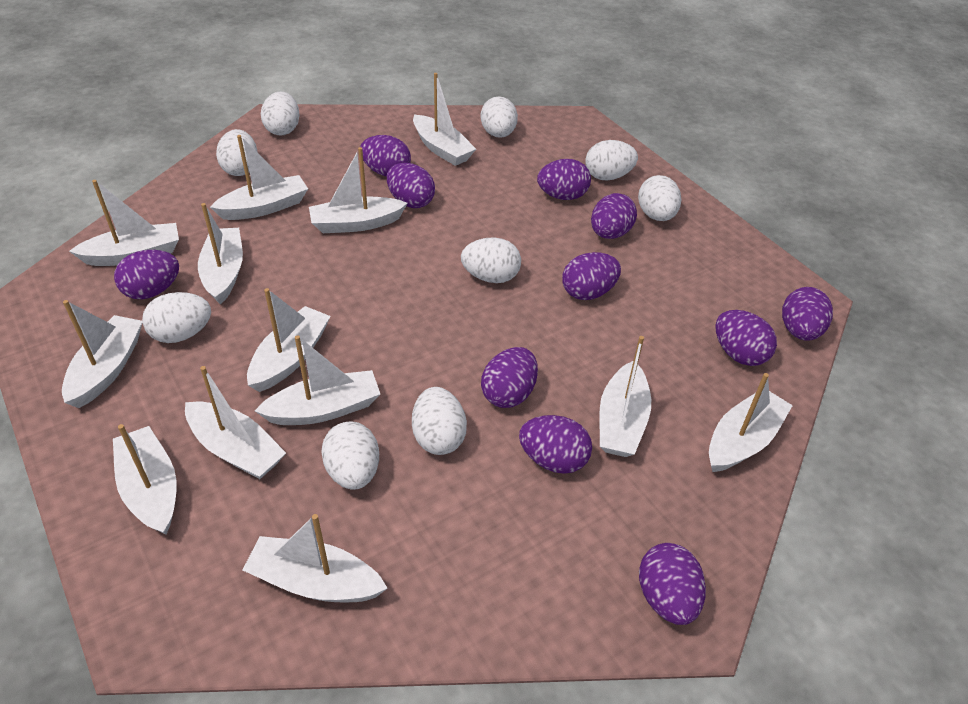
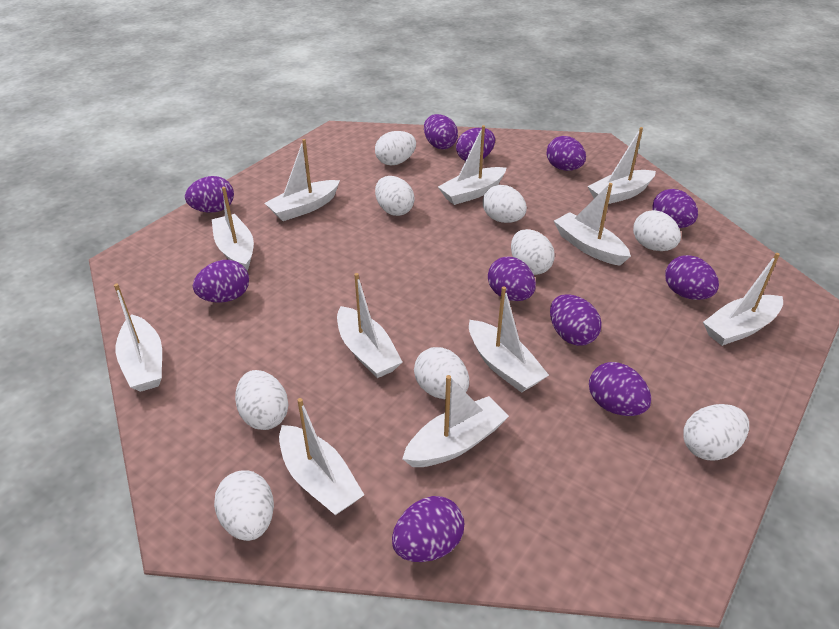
white boat: [62,300,143,408] [69,180,179,266] [113,424,177,535] [185,366,286,479] [198,203,243,304] [210,135,308,220] [243,514,388,602] [247,288,331,392] [255,335,380,425] [309,147,408,233] [413,73,476,166] [599,336,651,457] [709,373,793,472] = 13 -> [114,284,162,392] [212,187,254,270] [265,139,340,221] [279,398,364,515] [337,273,402,378] [402,375,509,467] [438,125,506,205] [469,286,549,393] [554,183,631,266] [587,127,656,205] [703,253,783,346] = 11

